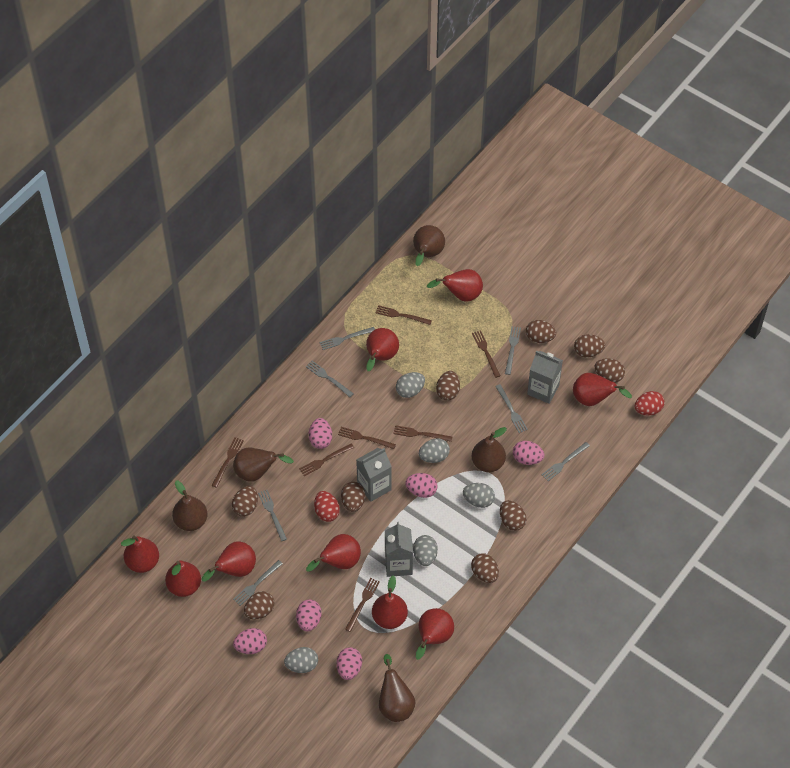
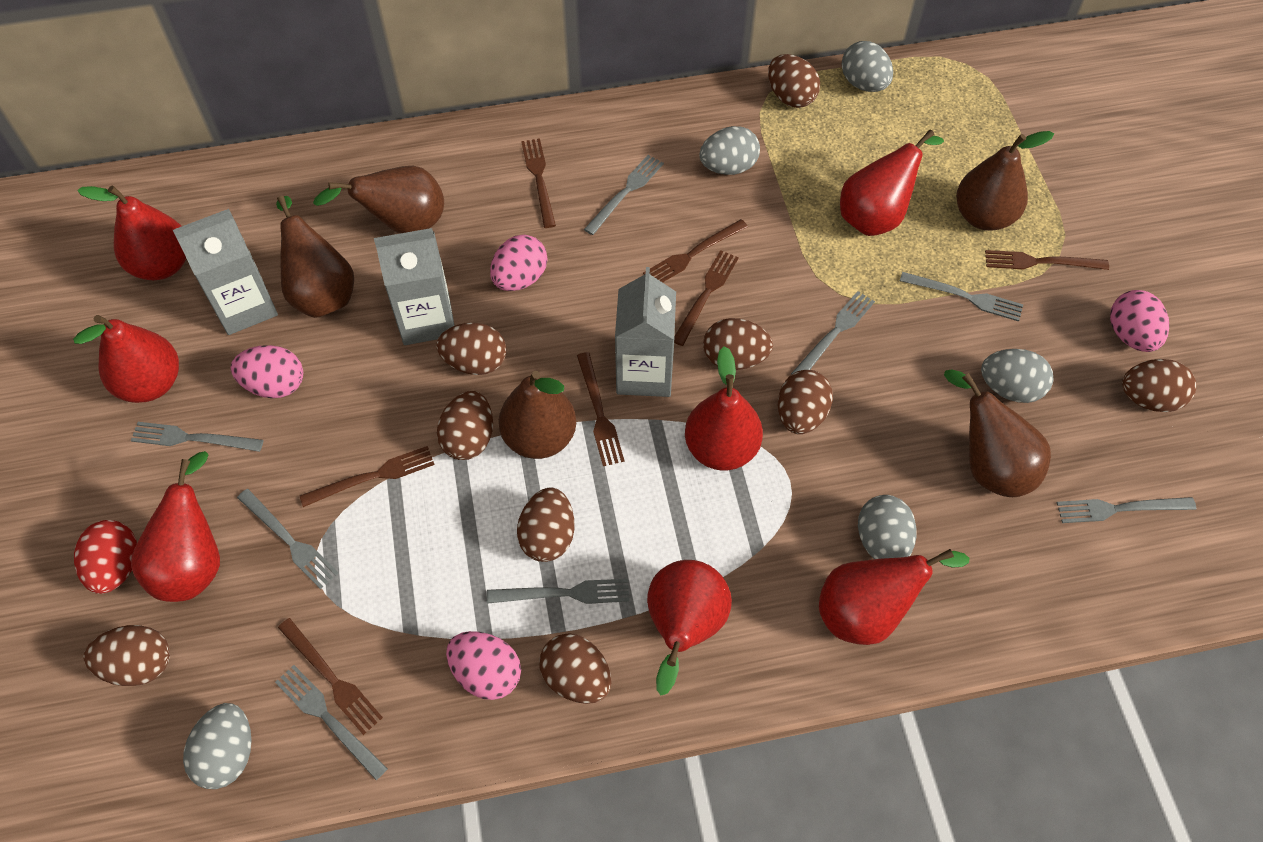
grey fork: [233,560,283,606] [258,490,287,541] [306,361,354,397] [320,327,375,350] [495,384,528,433] [505,326,521,375] [541,442,590,481] = 7 -> [130,422,263,452] [237,489,339,589] [275,665,388,780] [487,579,629,604] [584,155,664,235] [791,291,875,375] [900,272,1023,321] [1057,497,1196,523] = 8
pink egg: [233,628,267,654] [296,599,321,631] [309,418,332,449] [337,647,362,680] [405,473,438,498] [513,441,544,465] = 6 -> [231,345,303,398] [446,631,521,700] [490,235,547,291] [1110,290,1169,352] = 4
red egg: [314,491,340,522] [635,391,665,415] = 2 -> [74,520,137,594] = 1
red pear: [121,536,159,573] [165,560,201,597] [202,541,256,582] [306,534,361,572] [366,328,399,371] [372,575,408,629] [416,608,454,660] [427,269,483,302] [573,373,632,406] = 9 -> [73,315,179,403] [77,186,186,280] [131,451,220,602] [647,560,732,695] [685,346,763,471] [819,549,969,645] [840,129,944,236] = 7

